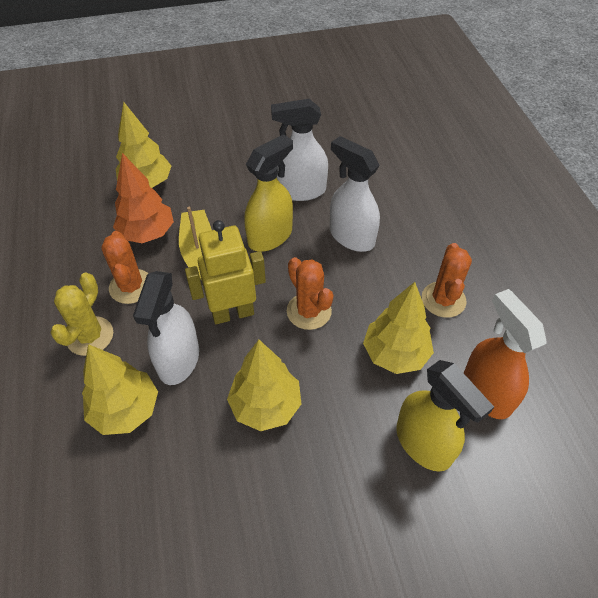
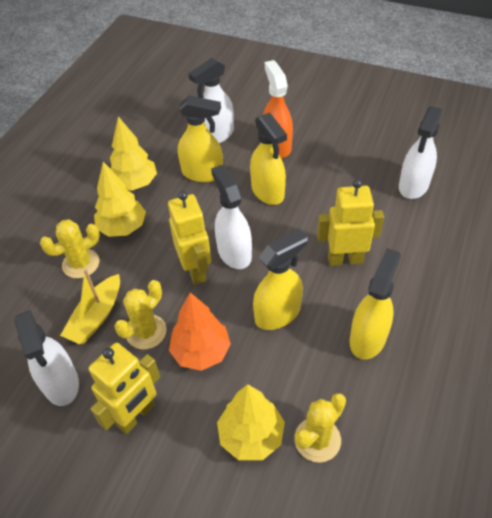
orange cactus: [101,231,149,304] [287,257,333,330] [422,243,472,318] = 3 -> none = 0
white spray bottle: [133,271,199,385] [271,99,328,201] [330,136,380,252] = 3 -> [14,310,79,406] [188,58,234,143] [211,165,252,269] [399,106,442,199] = 4
yellow cactus: [50,273,113,356] = 1 -> [40,219,100,278] [114,280,167,349] [294,393,346,462] = 3
yellow robot: [185,220,266,324] = 1 -> [88,343,160,434] [168,191,211,285] [317,179,384,266] = 3
yellow spray bottle: [244,134,293,252] [396,360,494,472] = 2 -> [178,95,223,182] [250,112,287,205] [253,229,308,330] [349,248,401,360] = 4
yellow tree: [82,344,158,435] [116,102,171,188] [227,340,301,431] [363,282,434,374] = 4 -> [94,162,146,237] [110,116,157,190] [217,384,285,460] = 3

